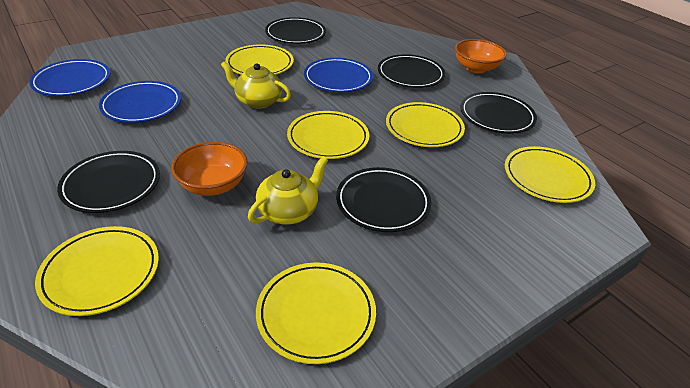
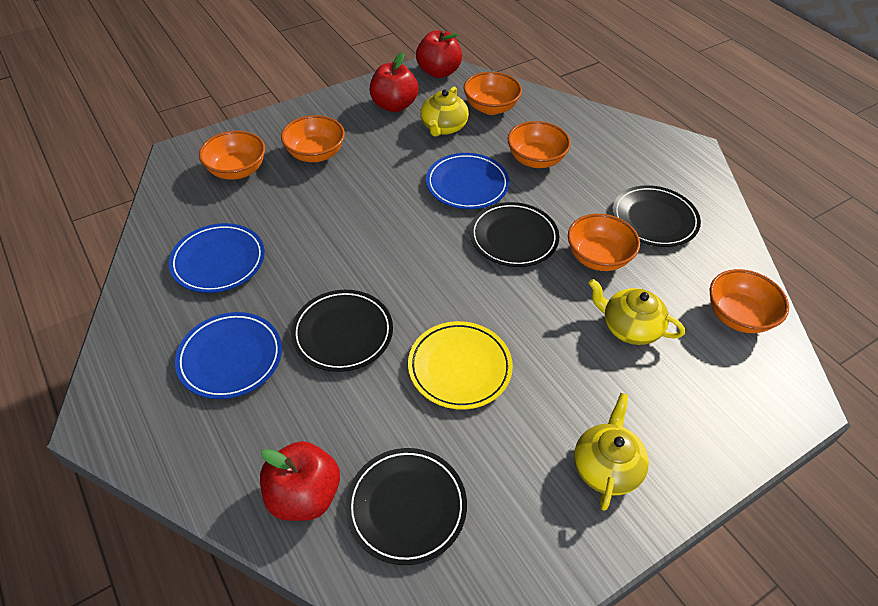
black plate: [57,151,160,213] [265,17,326,44] [336,167,431,232] [378,54,445,88] [460,92,537,134] = 5 -> [291,290,393,372] [346,448,467,565] [470,202,559,267] [612,185,701,247] = 4
orange bowl: [171,142,248,196] [455,39,507,74] = 2 -> [199,131,265,180] [281,115,345,162] [464,72,522,115] [508,121,571,168] [568,214,640,271] [710,269,789,333] = 6
red apple: none = 0 -> [260,441,340,521] [370,52,419,112] [416,30,462,78] = 3
yellow plate: [35,226,159,316] [225,44,294,75] [256,262,376,364] [287,111,369,159] [386,102,465,147] [505,146,595,203] = 6 -> [408,321,513,410] = 1
yellow teapot: [221,62,291,109] [248,156,328,225] = 2 -> [420,86,469,137] [574,393,649,511] [589,279,685,345] = 3

